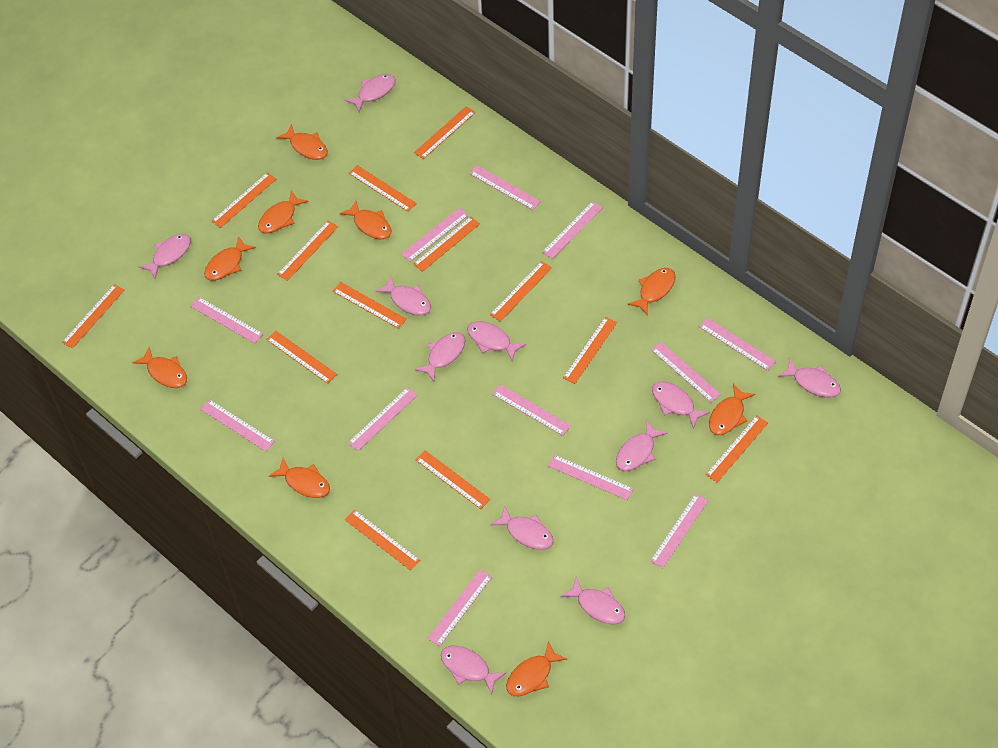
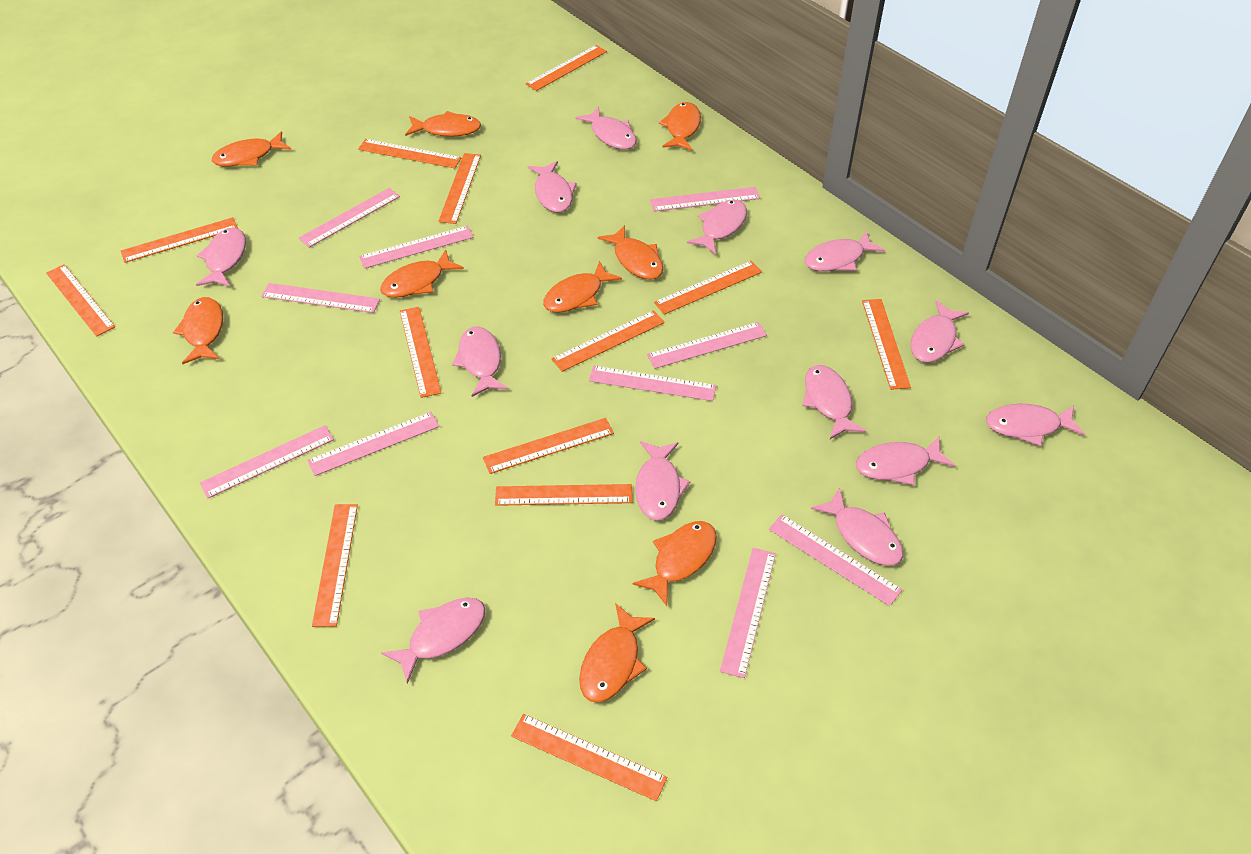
pink fish: [139,234,191,279] [345,74,396,112] [375,276,431,316] [415,332,465,381] [441,646,506,695] [467,321,526,362] [490,505,553,550] [561,577,625,625] [616,420,668,471] [652,381,710,429] [778,358,841,397] = 11 -> [196,227,246,287] [381,598,485,684] [452,327,508,397] [528,161,577,212] [575,106,637,150] [635,441,691,520] [687,200,747,255] [802,365,866,439] [804,231,885,271] [811,487,903,566] [856,436,955,486] [910,300,969,363] [986,404,1085,446] = 13
pink ruler: [190,297,263,344] [200,399,275,451] [348,387,418,451] [401,208,469,262] [427,569,492,647] [469,165,541,210] [492,384,571,436] [542,201,603,259] [548,455,633,500] [650,494,708,568] [651,342,721,403] [699,318,776,371] = 12 -> [200,425,334,498] [261,283,380,313] [298,188,400,248] [307,412,439,476] [359,226,474,269] [589,366,716,401] [647,322,767,369] [650,187,760,212] [720,548,776,678] [769,514,902,606] = 10

